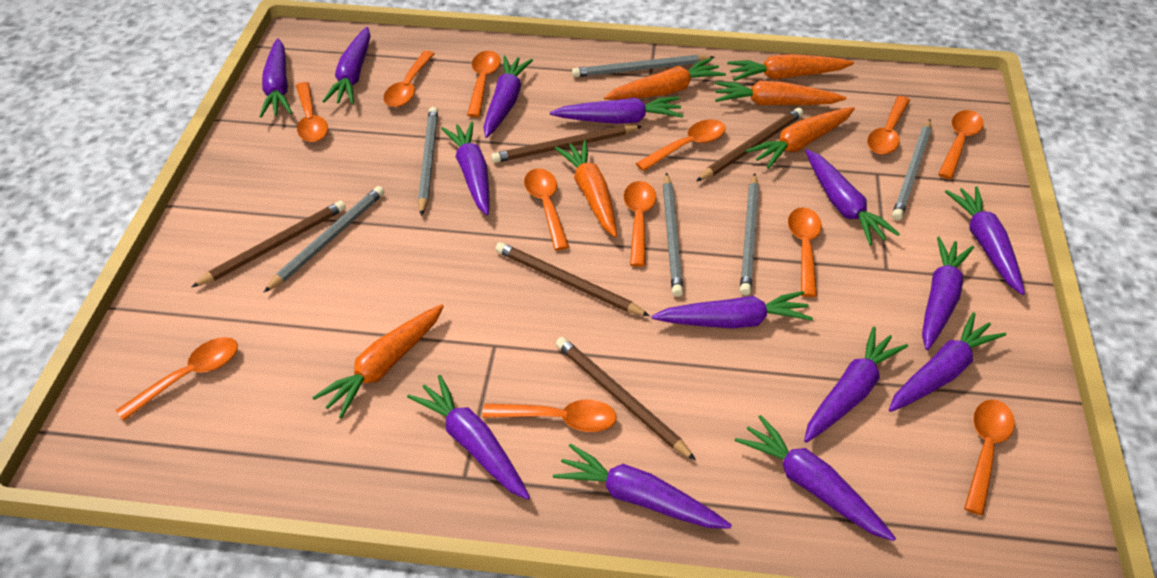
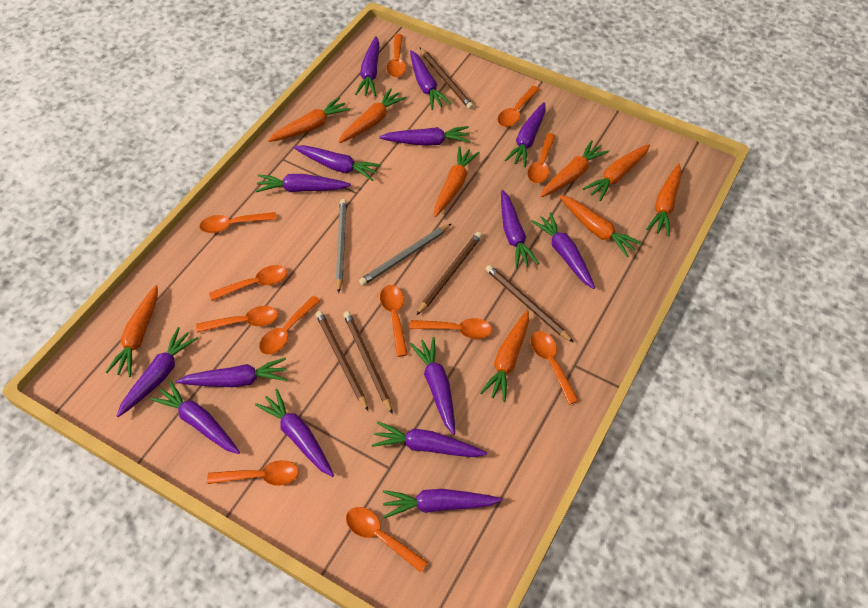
grey pencil: [263,186,384,293] [418,107,438,216] [572,54,714,77] [663,173,683,297] [740,173,759,295] [892,119,931,220] = 6 -> [336,199,347,293] [359,224,451,286] = 2
orange carrot: [312,304,444,419] [555,140,617,237] [604,58,726,100] [715,81,846,105] [727,54,854,81] [746,107,855,169] = 6 -> [106,285,158,377] [268,97,351,142] [338,88,407,143] [434,146,480,217] [480,310,529,402] [540,140,609,197] [559,195,642,257] [583,144,650,201] [646,163,682,236] = 9
purple carrot: [259,38,292,118] [322,27,371,104] [407,375,530,500] [441,122,490,215] [483,56,533,138] [550,96,683,124] [553,443,732,528] [651,291,813,329] [735,415,896,541] [804,326,908,443] [805,149,900,245] [889,312,1006,412] [922,237,974,350] [945,186,1025,295] = 14 -> [117,327,198,417] [150,380,240,454] [176,358,287,387] [255,174,351,192] [255,389,334,477] [293,145,381,181] [355,36,379,96] [372,421,487,457] [379,126,470,146] [383,489,502,518] [410,50,451,110] [410,337,455,435] [501,190,539,269] [504,102,546,167] [531,212,595,289] = 15

